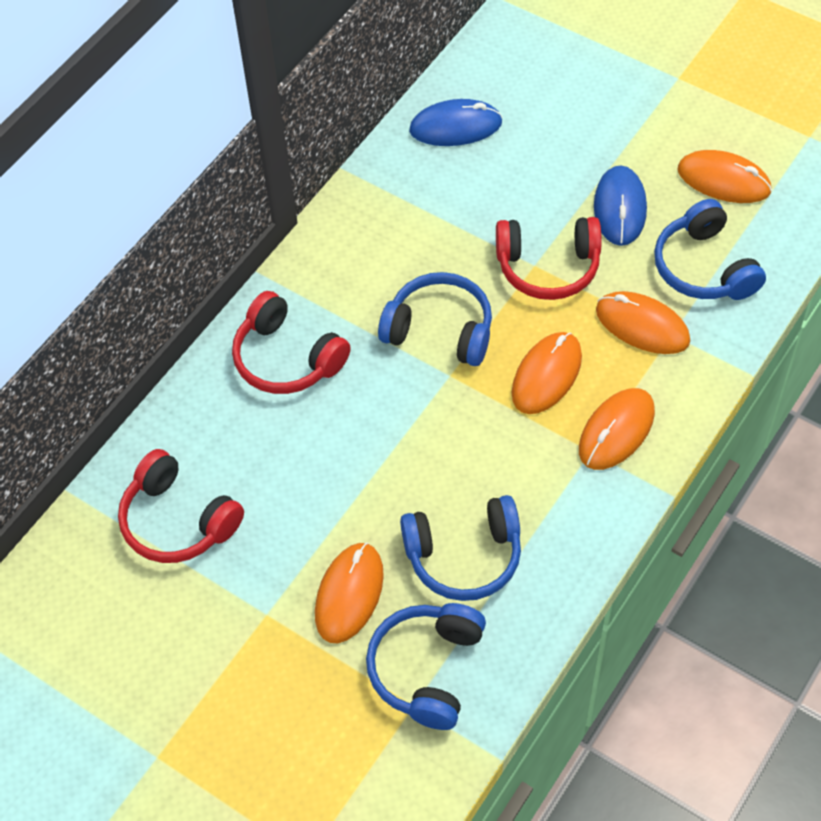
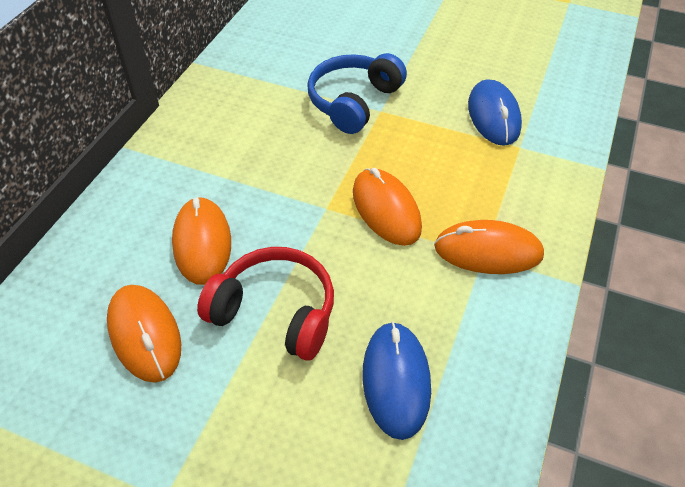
blue headphones: [366,603,486,730] [378,272,492,366] [400,495,521,601] [654,199,766,300] = 4 -> [307,53,407,134] = 1
orange mouse: [315,543,384,643] [512,332,582,414] [579,388,655,470] [596,291,691,354] [678,150,772,203] = 5 -> [107,285,181,383] [172,197,231,285] [353,168,422,246] [434,220,544,274] = 4
red headphones: [118,449,244,563] [232,291,351,394] [496,217,601,300] = 3 -> [197,247,334,361] = 1

